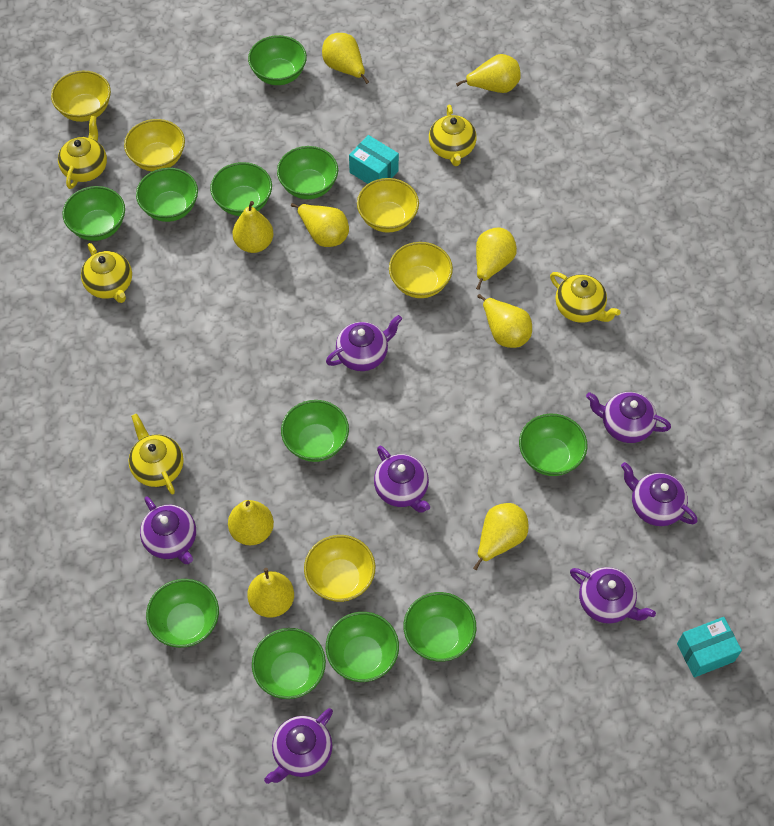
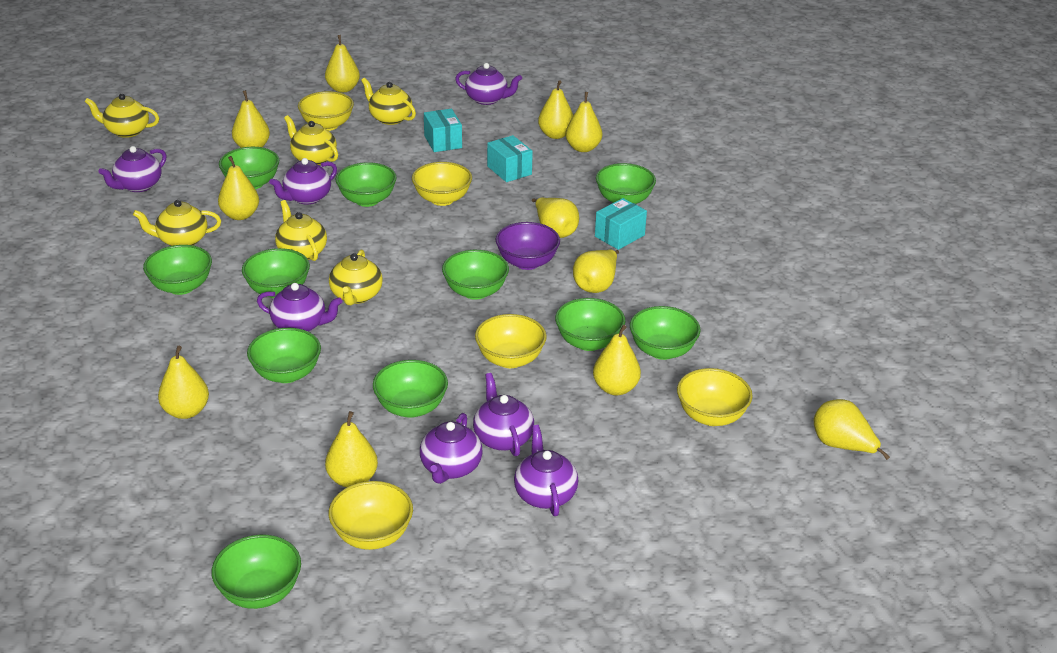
purple bowl: none = 0 -> [496,222,560,270] = 1
turquoise box: [349,135,399,184] [677,617,742,677] = 2 -> [424,109,462,152] [487,135,533,182] [595,198,647,250] = 3
yellow pear: [228,500,274,545] [232,201,274,253] [247,568,294,618] [291,203,349,247] [322,33,369,84] [456,54,521,93] [473,503,529,570] [476,227,517,290] [477,294,532,348] = 9 -> [158,346,209,419] [218,156,259,220] [232,90,270,148] [325,35,360,92] [325,411,378,488] [532,197,579,238] [538,80,573,139] [566,92,602,152] [573,249,619,293] [593,325,641,395] [814,399,890,460] = 11
yellow teapot: [58,116,107,189] [81,243,132,303] [128,414,184,494] [429,105,477,166] [550,272,621,323] = 5 -> [85,94,159,138] [133,200,221,246] [275,200,327,261] [284,115,338,165] [329,250,383,305] [361,78,416,125] = 6

